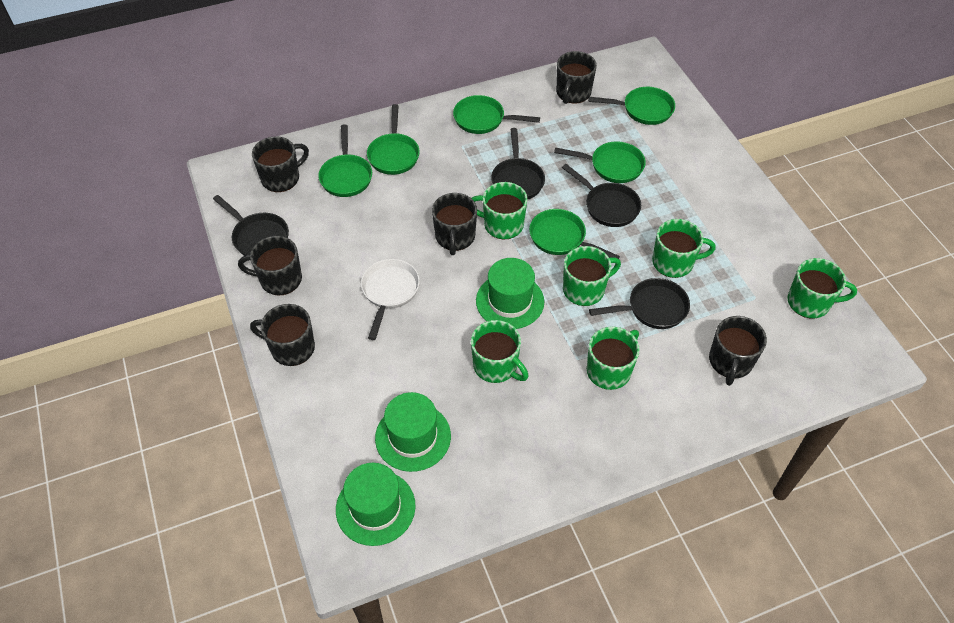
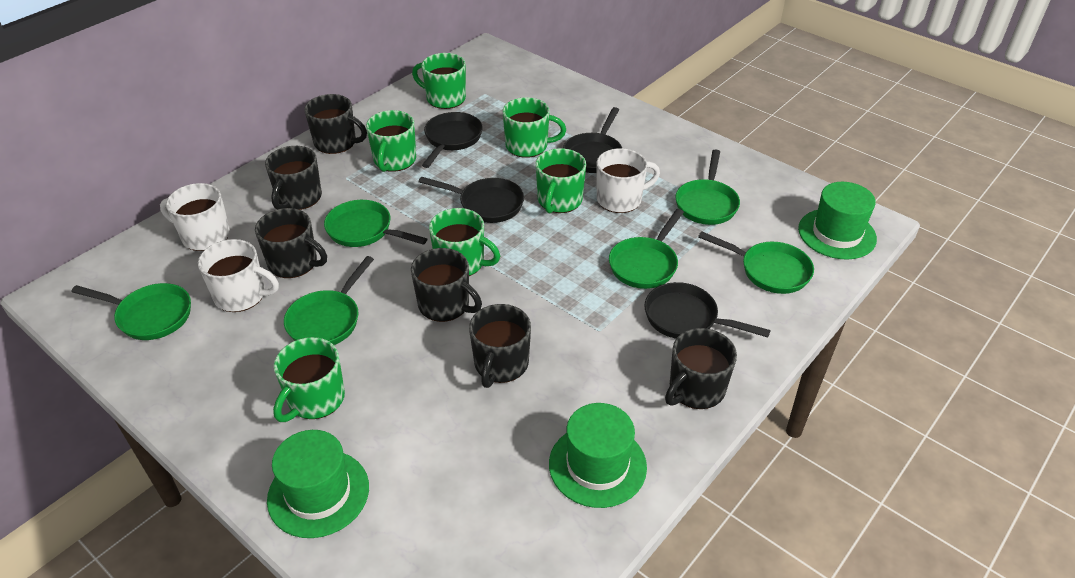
white mug: none = 0 -> [160,183,230,251] [198,239,279,312] [597,148,660,213] = 3
white pan: [361,259,420,340] = 1 -> none = 0

